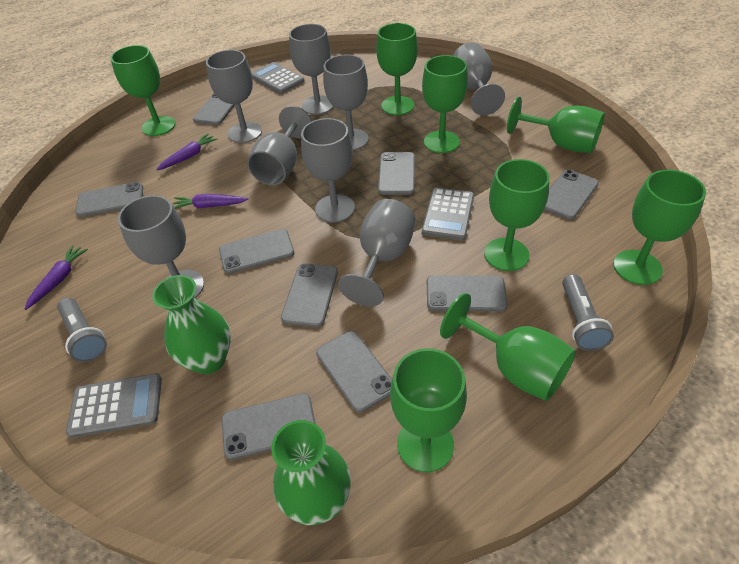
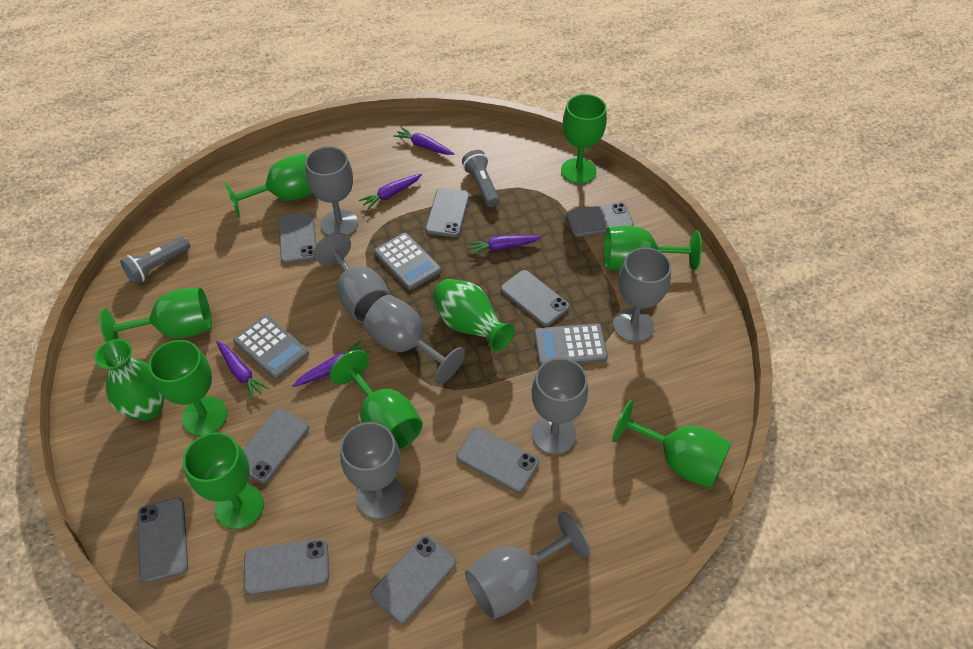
grey goblet: [118,195,204,298] [206,50,262,143] [247,106,312,185] [289,24,334,115] [301,118,355,222] [323,55,369,150] [338,199,415,306] [453,42,505,115] = 8 -> [305,146,358,236] [314,233,390,323] [340,422,404,519] [363,295,465,384] [465,512,590,620] [532,358,588,454] [613,247,671,342] = 7
purple carrot: [25,245,88,310] [156,133,218,170] [173,194,248,209] = 3 -> [216,341,269,399] [293,340,371,387] [359,174,422,210] [393,127,454,155] [467,235,541,255] = 5

